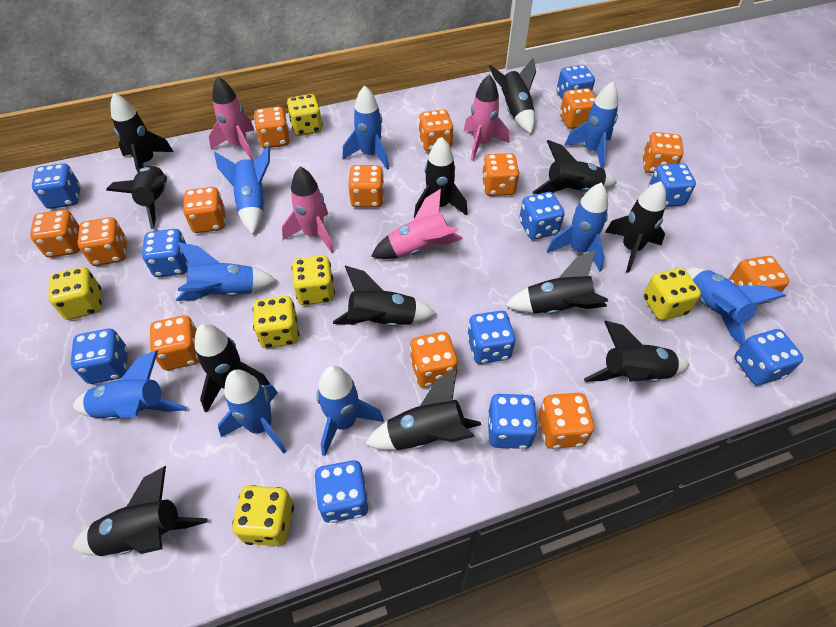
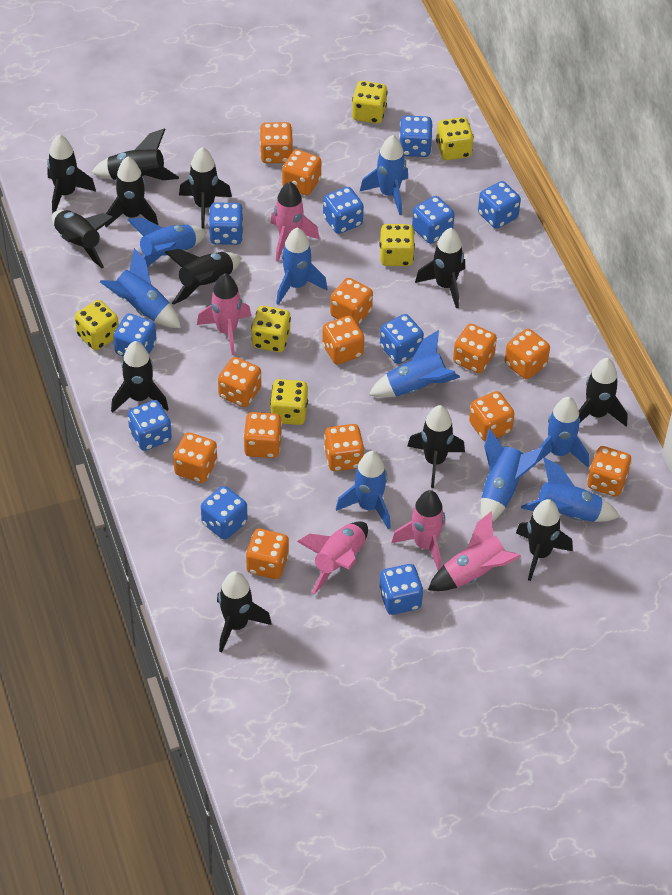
pink rocket: [209,77,254,161] [282,167,334,253] [371,189,463,259] [464,74,509,161] = 4 -> [197,273,251,355] [271,182,320,262] [297,522,368,594] [391,490,445,571] [428,511,521,591] = 5

